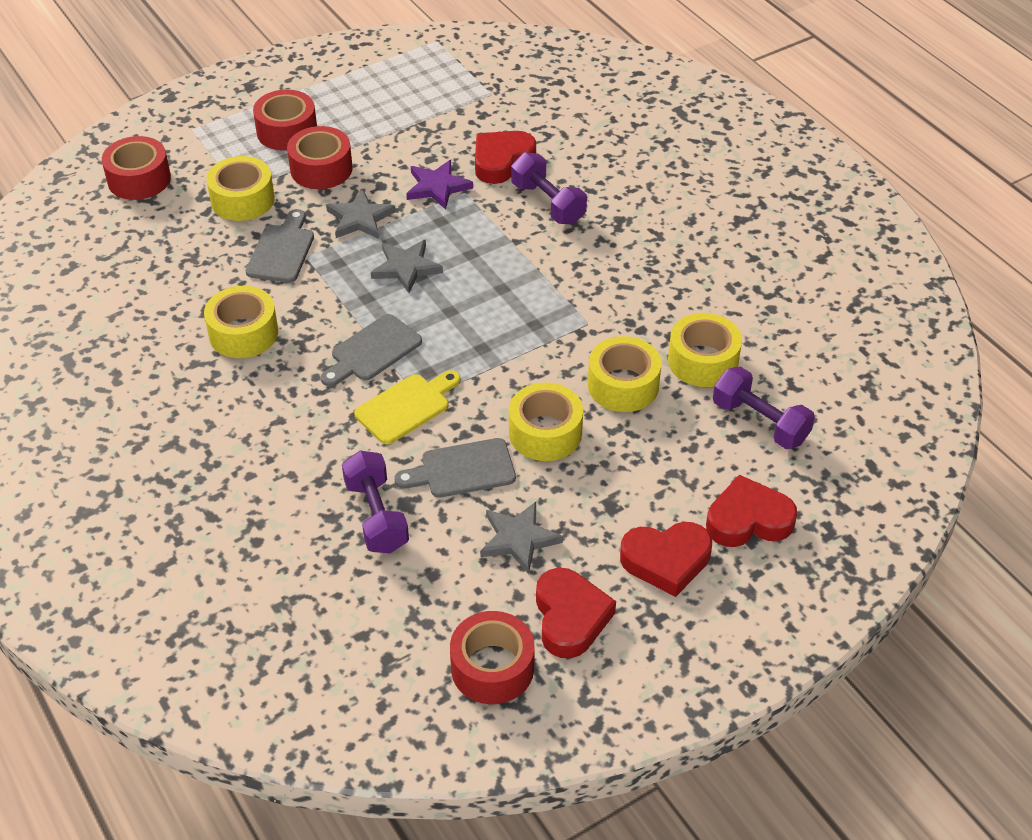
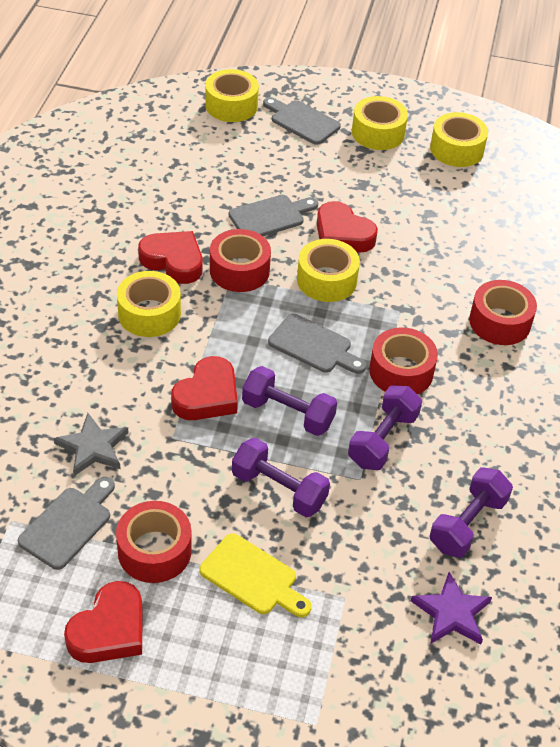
grey cutting board: [246,209,314,283] [321,314,422,387] [395,438,516,498] = 3 -> [18,477,115,570] [229,195,318,236] [263,97,341,145] [268,314,367,374] = 4
grey star: [326,189,396,239] [371,239,443,293] [480,502,563,574] = 3 -> [54,413,128,476] = 1
purple dumbbell: [342,451,409,553] [511,152,587,225] [713,366,815,449] = 3 -> [232,438,330,517] [242,366,337,436] [348,385,422,470] [430,468,513,558] = 4

